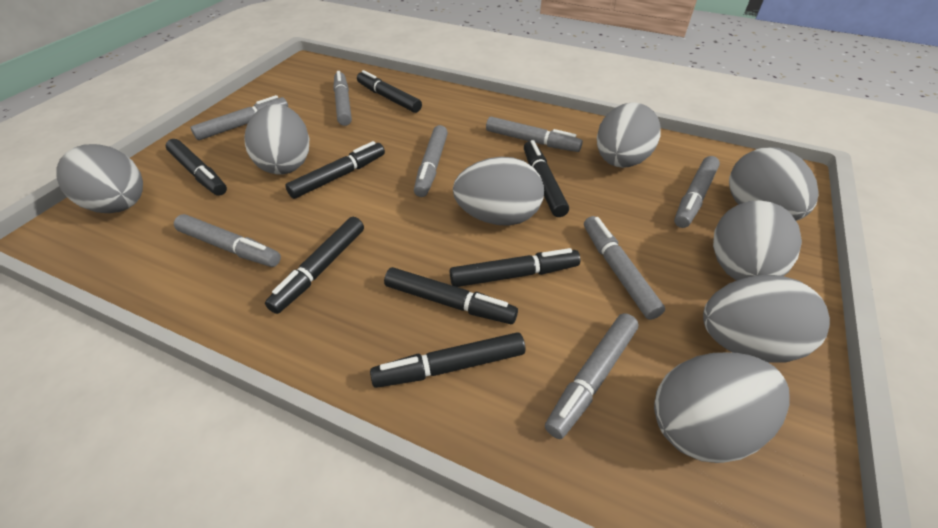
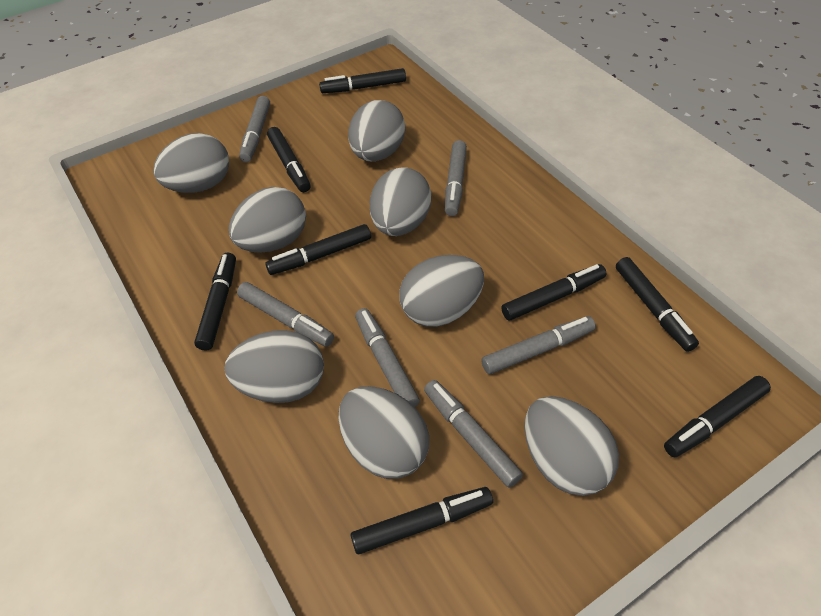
grey marker: [174,214,281,267] [191,95,288,140] [334,71,352,126] [414,125,448,197] [486,117,583,152] [545,313,639,439] [584,216,665,320] [674,156,720,228] = 8 -> [237,282,334,347] [239,96,270,162] [355,308,420,407] [424,380,523,488] [445,140,467,216] [481,316,596,374] = 6

